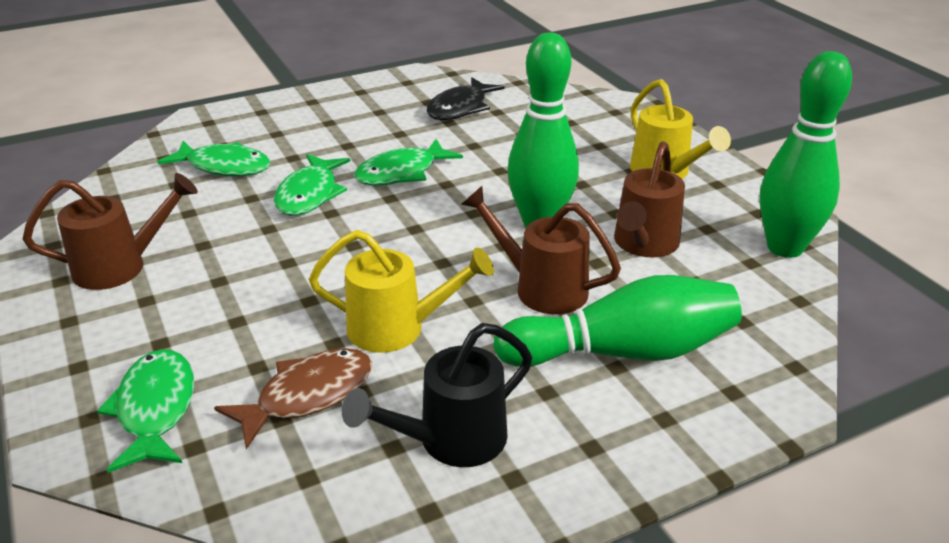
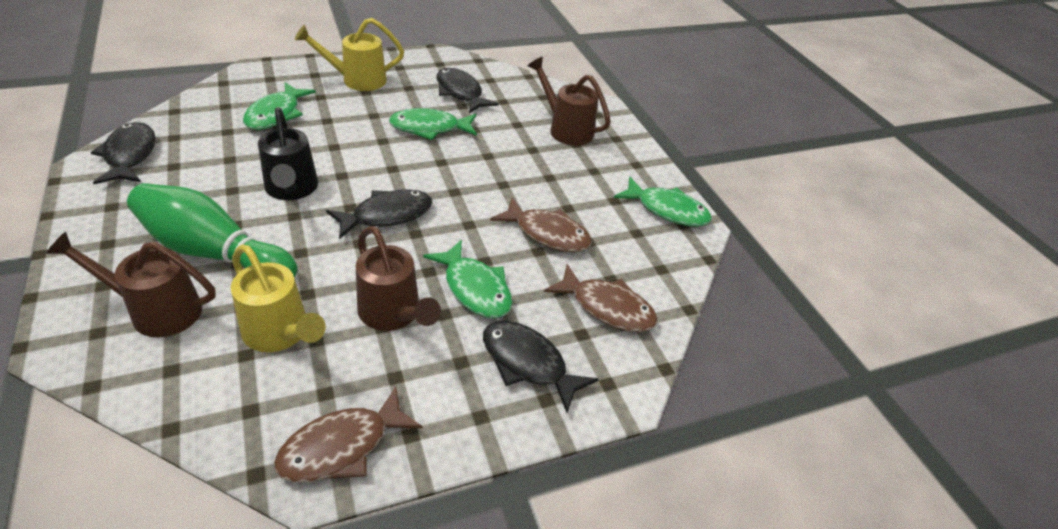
black fish: [426,77,505,120] = 1 -> [91,122,155,184] [326,189,433,239] [436,68,499,113] [483,321,599,413] = 4
brown fish: [214,348,372,449] = 1 -> [274,387,423,482] [490,197,592,252] [544,264,658,332] = 3
green bowling pin: [493,275,742,367] [507,32,579,227] [760,51,852,258] = 3 -> [127,183,298,278] = 1

